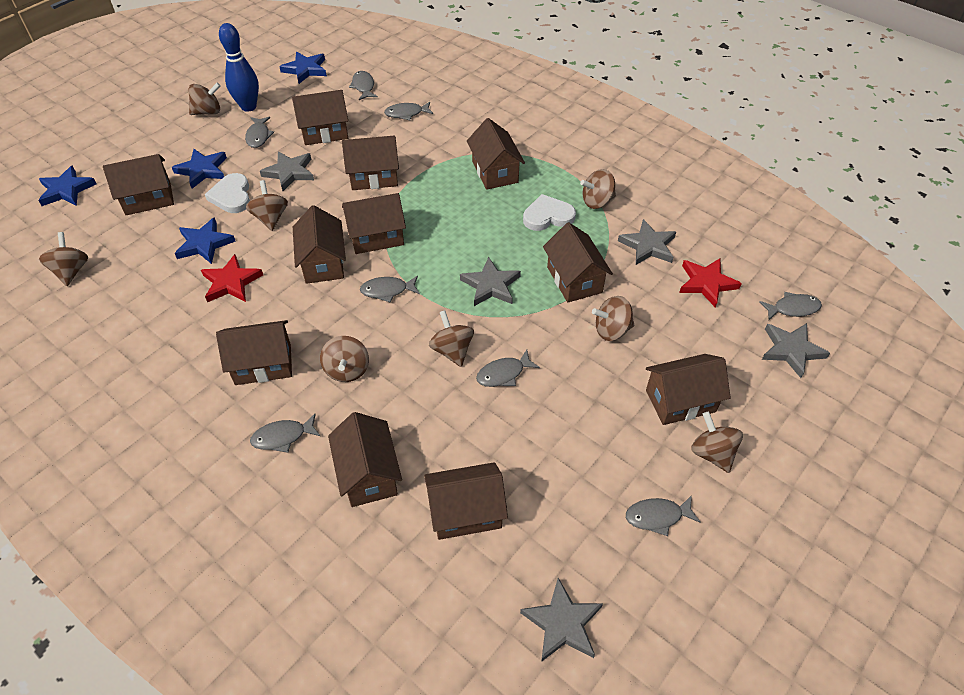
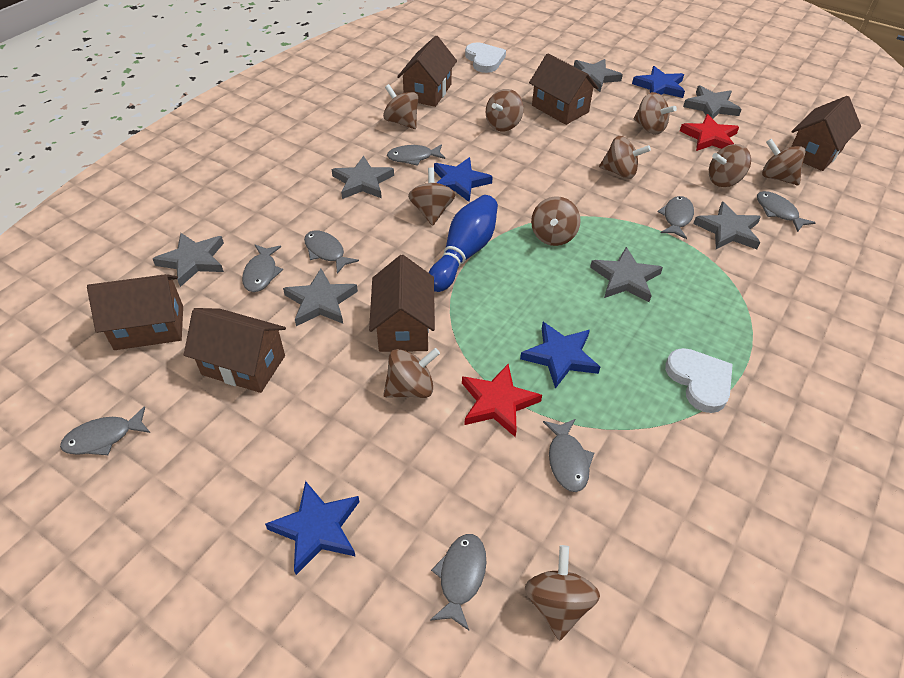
brown house: [103,154,174,215] [216,320,292,385] [292,90,348,145] [293,205,346,284] [328,412,402,507] [342,136,399,190] [342,193,406,254] [424,462,508,540] [467,118,525,190] [543,222,613,303] [646,354,731,425] = 11 -> [87,274,183,350] [184,308,286,393] [369,255,435,352] [397,36,457,107] [529,54,599,125] [791,96,861,171] = 6
brown spinning top: [39,232,88,286] [188,83,221,115] [246,180,288,231] [320,336,369,382] [429,310,474,367] [580,169,616,209] [592,296,634,341] [691,411,743,473] = 8 -> [383,84,419,129] [383,348,440,398] [408,167,455,226] [486,89,524,131] [525,545,600,641] [531,196,581,246] [599,136,651,179] [634,92,677,135] [709,144,751,187] [762,139,806,185] = 10
grey star: [260,151,314,191] [460,257,521,306] [520,578,603,662] [618,219,676,265] [762,323,830,378] = 5 -> [153,233,224,287] [283,269,358,326] [332,156,394,199] [574,59,623,92] [590,247,663,302] [683,85,742,119] [693,202,761,249] = 7

